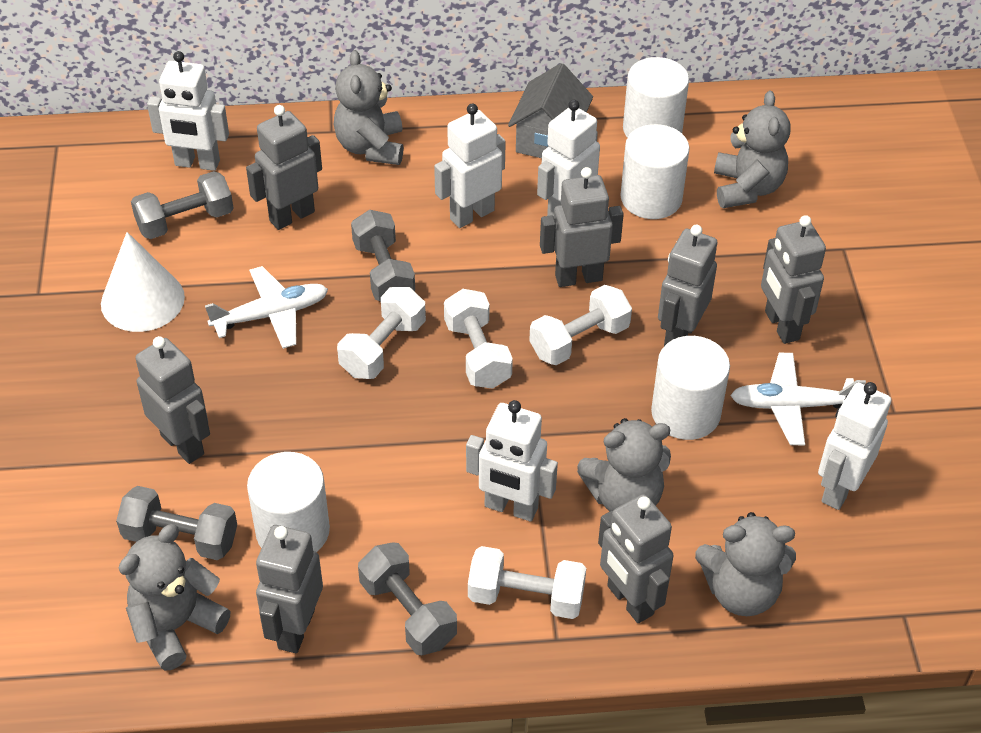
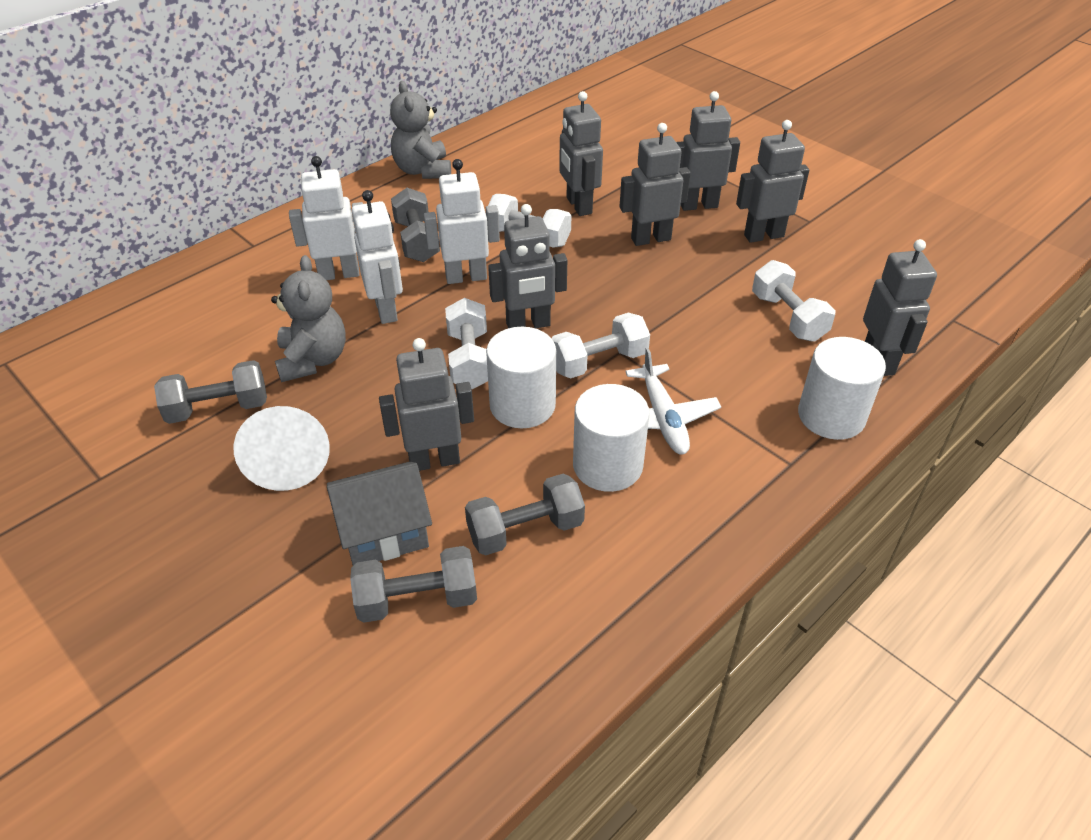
grey teddy bear: [119,524,231,671] [334,50,404,165] [577,418,671,511] [695,512,796,616] [714,91,790,208] = 5 -> [271,255,346,382] [390,81,451,179] = 2
white cylinder: [247,452,330,552] [621,124,690,219] [623,57,689,138] [651,336,730,440] = 4 -> [486,327,556,428] [573,384,649,492] [798,337,886,440] = 3
white plane: [205,266,328,349] [730,353,866,445] = 2 -> [625,347,721,455] = 1
white robot: [147,51,229,171] [434,104,506,228] [466,400,558,522] [537,100,600,216] [818,382,891,510] = 5 -> [289,156,363,280] [352,190,403,324] [424,159,500,284] = 3

